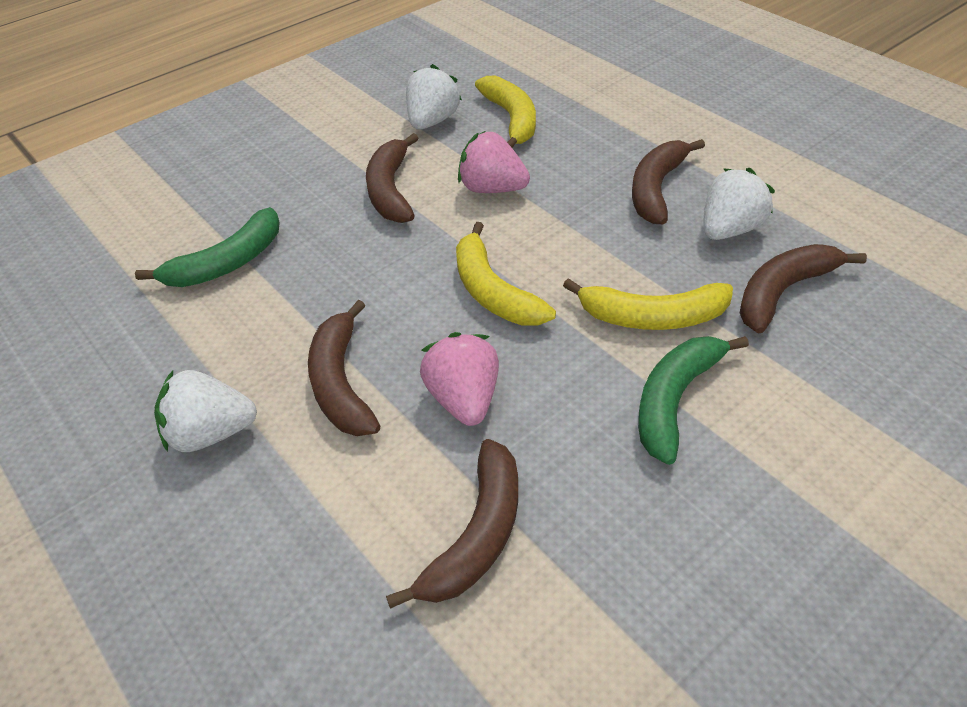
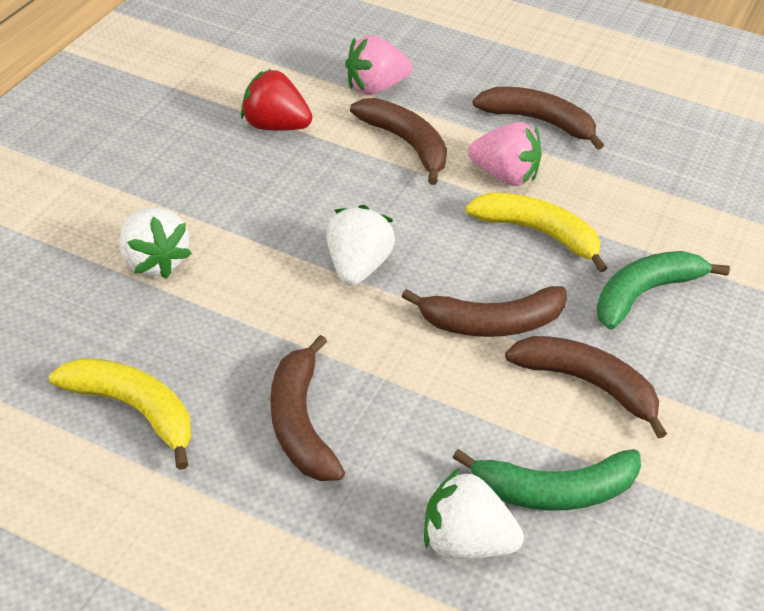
red strawberry: none = 0 -> [241,69,312,131] = 1
yellow banana: [456,222,556,326] [475,76,536,148] [563,278,733,330] = 3 -> [49,358,191,470] [465,193,607,272] = 2

